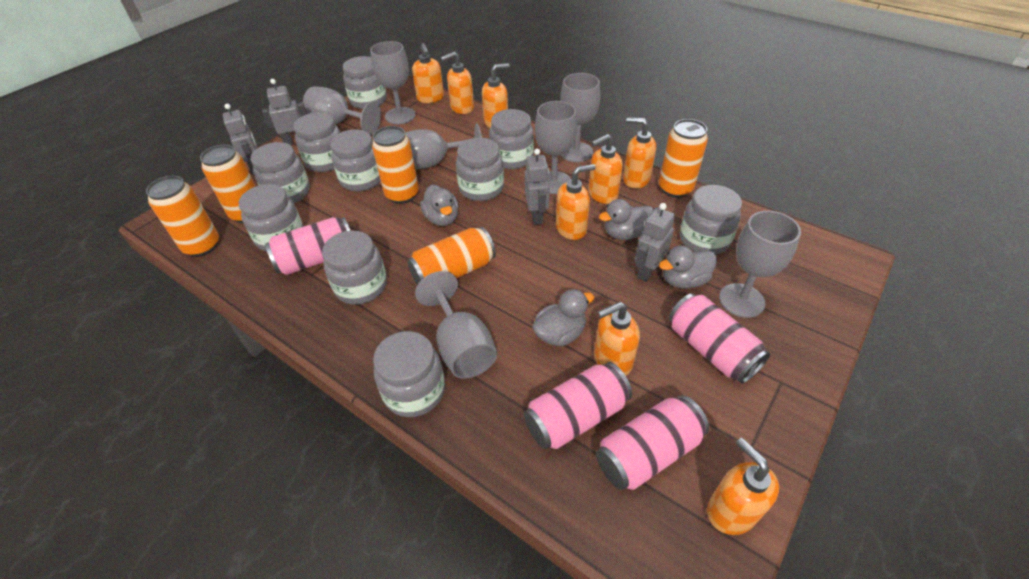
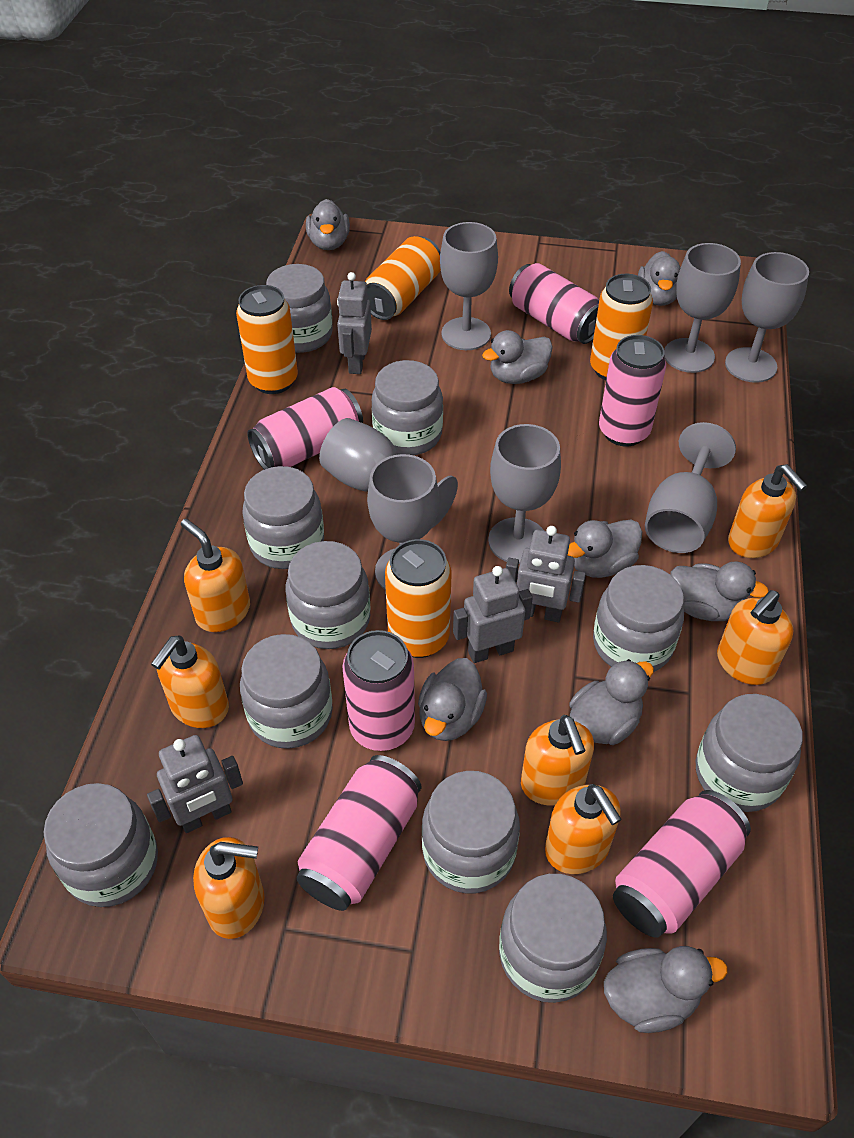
grey duck: [420,185,459,226] [532,289,594,346] [599,199,653,240] [659,246,717,289] = 4 -> [306,199,350,250] [418,658,487,741] [482,330,553,384] [568,520,642,578] [569,659,654,745] [604,946,728,1033] [638,251,680,306] [670,561,769,621] = 8
orange can: [146,176,219,257] [200,145,256,223] [372,126,419,204] [407,227,496,285] [659,119,708,198] = 5 -> [236,285,298,394] [365,236,441,320] [385,539,451,658] [590,274,653,380] = 4
orange soap dispenser: [412,43,444,103] [441,52,474,114] [482,63,510,128] [556,164,595,240] [588,134,623,204] [594,302,640,376] [623,117,656,189] [707,438,779,535] = 8 -> [151,636,229,728] [181,519,250,632] [193,837,264,939] [521,715,594,806] [545,784,622,874] [717,590,794,685] [728,464,807,558] = 7
pink can: [265,217,351,275] [524,362,632,449] [596,395,709,490] [669,293,771,384] = 4 -> [247,387,363,470] [297,755,421,911] [342,630,415,751] [509,263,599,344] [599,335,666,447] [613,790,751,938] = 6

